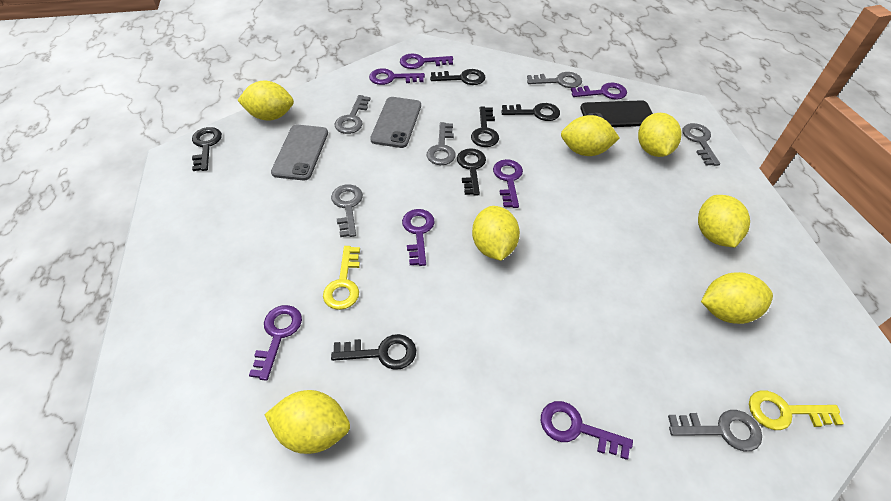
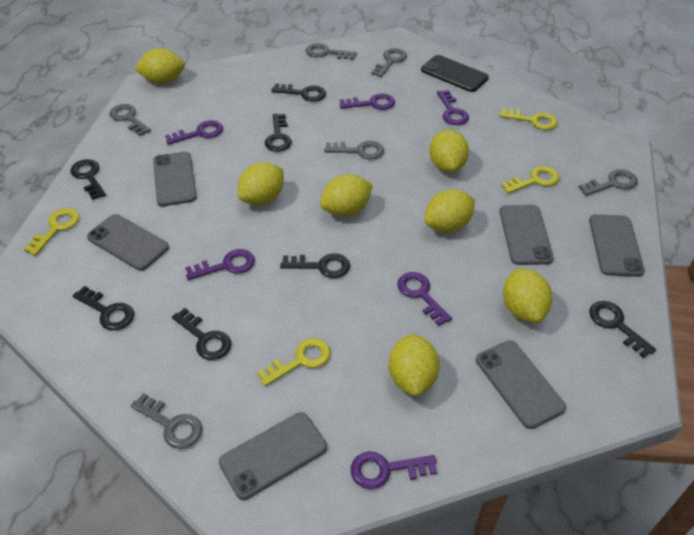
black key: [192,127,222,171] [331,334,416,370] [430,69,485,85] [457,148,486,196] [471,107,499,147] [501,103,560,121] = 6 -> [70,159,106,200] [72,286,134,331] [172,308,231,360] [265,114,292,152] [271,83,326,102] [280,253,350,278] [589,301,656,358] = 7
grey phone: [271,125,328,180] [370,97,421,148] = 2 -> [87,214,169,271] [153,152,197,206] [219,412,327,500] [476,340,566,429] [499,205,554,265] [589,214,645,277] = 6
purple key: [249,305,302,381] [369,68,425,85] [400,53,453,69] [402,209,435,266] [493,159,523,208] [541,401,633,460] [571,83,627,100] = 7 -> [165,120,223,145] [185,249,255,280] [340,93,395,110] [351,451,437,489] [397,272,452,326] [437,90,469,125] = 6
yellow key: [323,246,360,310] [749,391,844,430] = 2 -> [24,208,80,256] [257,338,331,386] [500,108,558,130] [501,166,559,194] = 4

